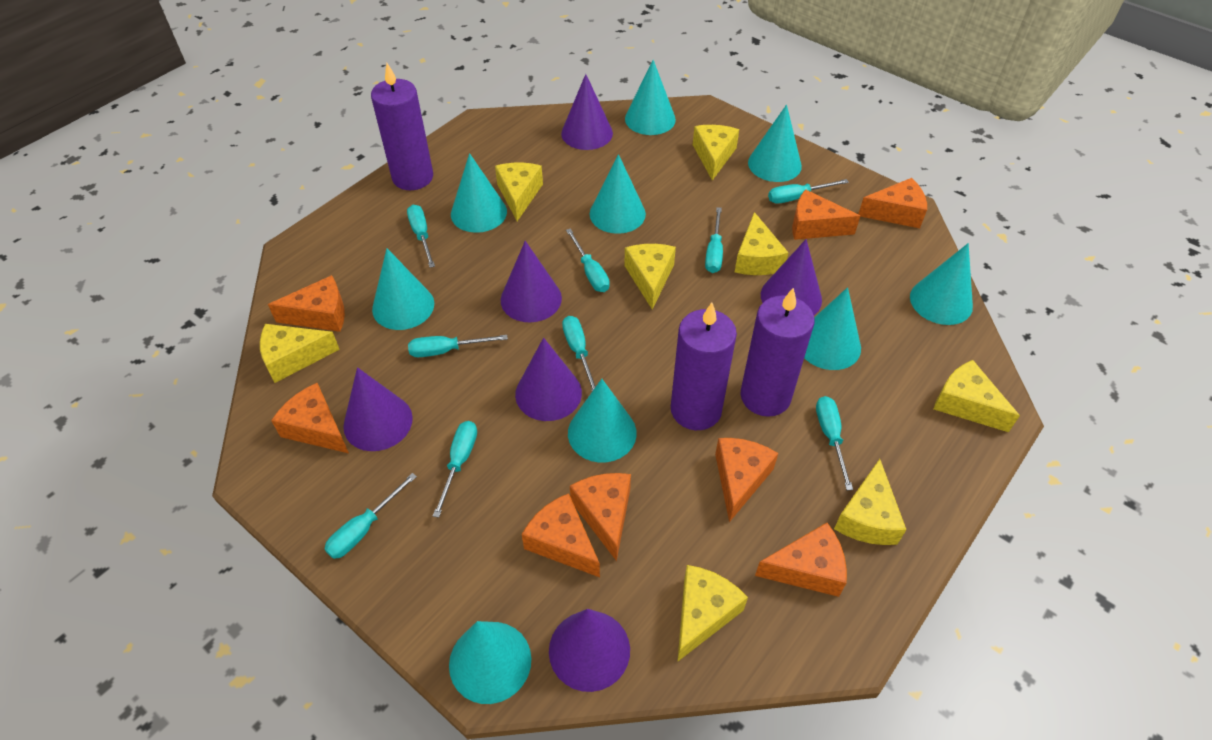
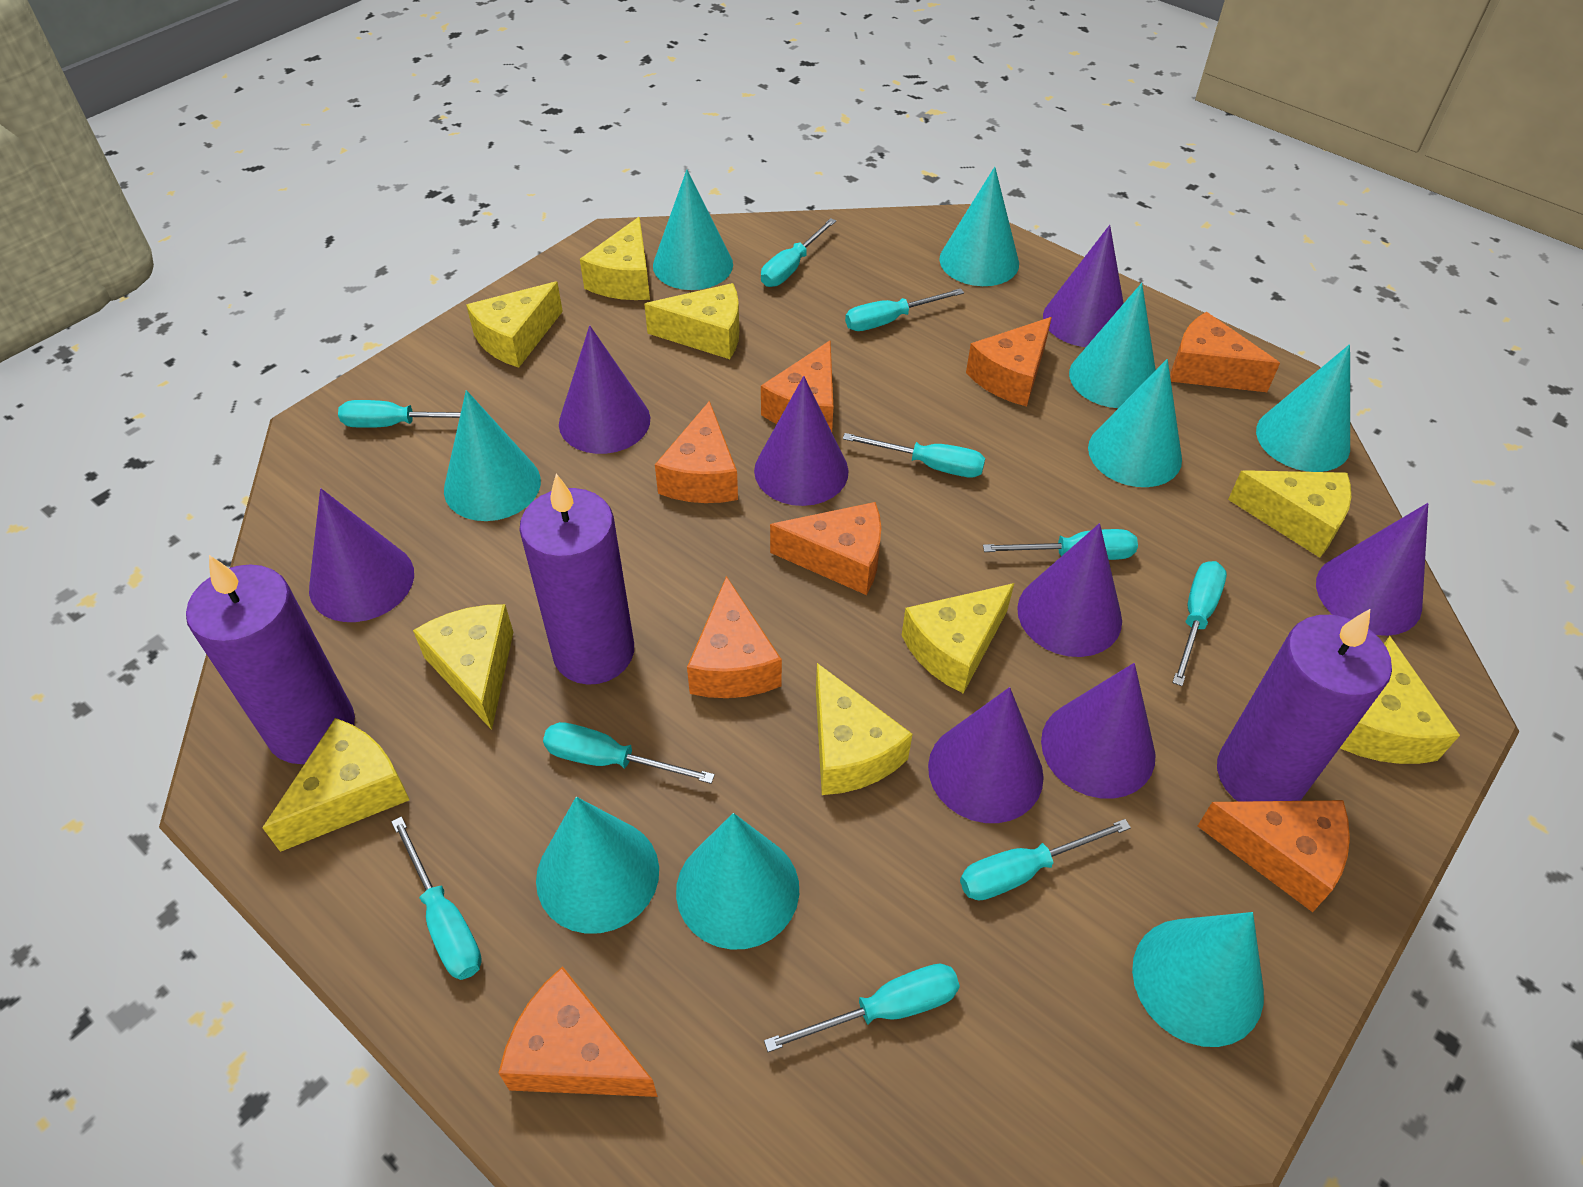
purple cone: [343,367,413,451] [501,241,562,323] [515,338,582,421] [549,609,630,692] [561,74,613,150] [761,239,822,315] = 6 -> [309,488,414,622] [559,326,650,454] [754,376,849,506] [928,687,1044,823] [1017,523,1122,657] [1041,663,1156,799] [1043,225,1124,347] [1316,503,1428,636] = 8
turquoise screwdriver: [325,473,417,559] [407,205,435,268] [408,335,508,357] [433,421,477,518] [562,316,596,391] [566,228,610,292] [705,207,723,273] [768,179,849,204] [816,396,853,490] = 9 -> [338,400,461,428] [391,816,482,980] [543,722,715,784] [761,218,836,287] [764,964,960,1052] [843,433,985,478] [845,288,964,331] [960,819,1131,901] [983,529,1138,560] [1172,561,1227,686] = 10
yellow cheese: [260,324,340,383] [495,163,543,221] [624,244,676,310] [677,565,748,662] [693,125,739,181] [735,212,789,275] [834,459,906,545] [934,360,1020,432] = 8 -> [262,718,409,852] [413,604,513,730] [466,281,563,368] [580,217,650,300] [644,283,739,359] [816,663,912,795] [901,583,1014,694] [1228,470,1351,558] [1340,636,1460,764] = 9

